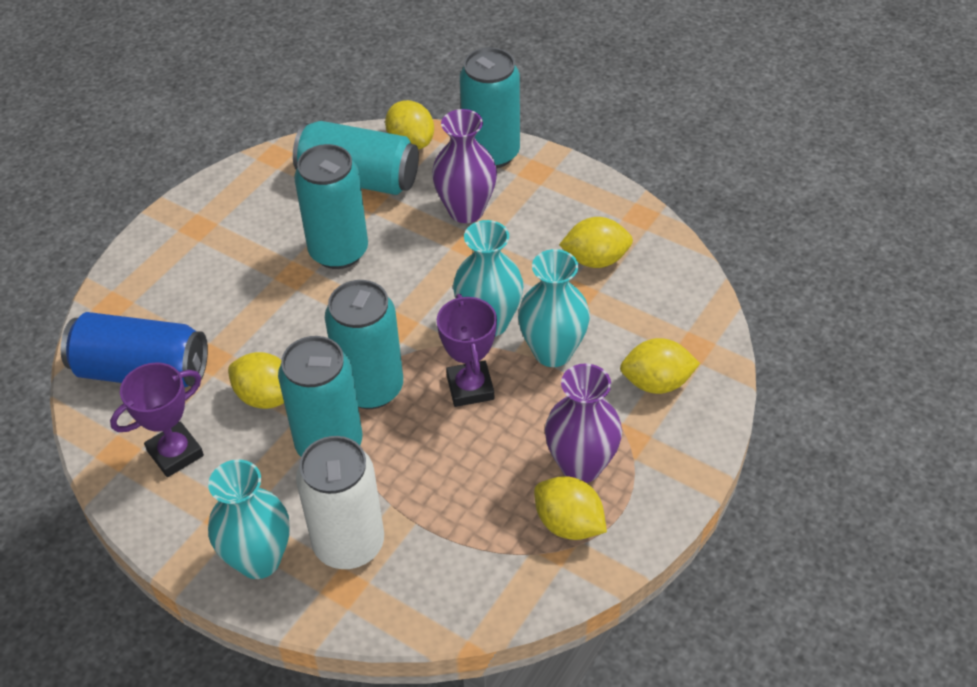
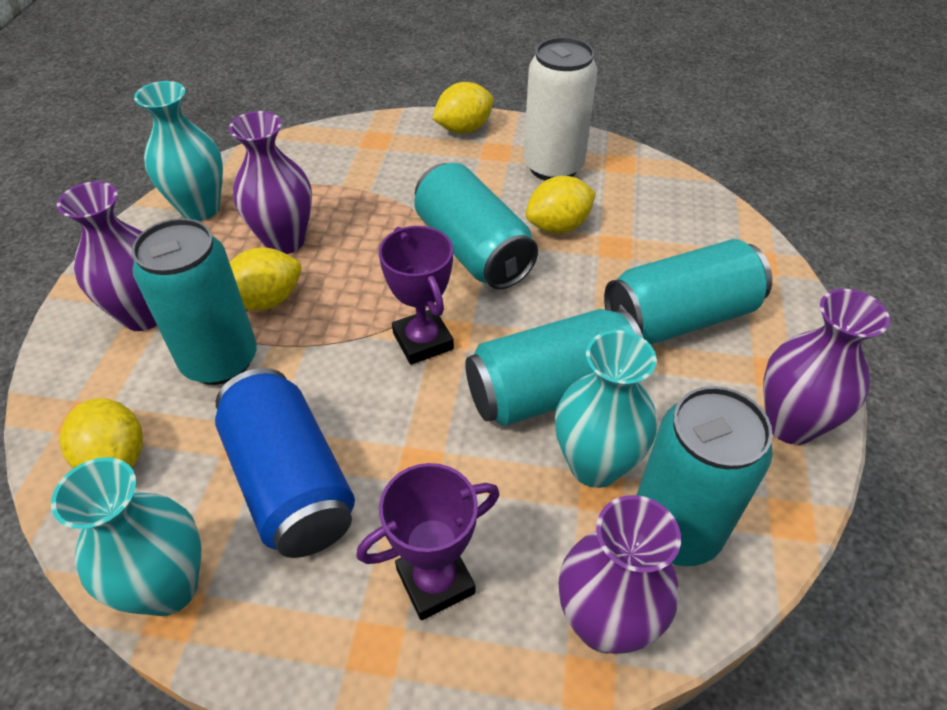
purple vase: [432,109,497,223] [545,363,622,483] = 2 -> [57,181,157,331] [229,111,312,254] [558,495,681,654] [764,289,890,445] = 4
yellow lemon: [228,352,284,409] [385,100,434,150] [534,476,607,540] [559,217,633,268] [620,338,700,394] = 5 -> [60,398,143,468] [229,248,302,310] [432,82,494,134] [526,176,596,234] = 4

